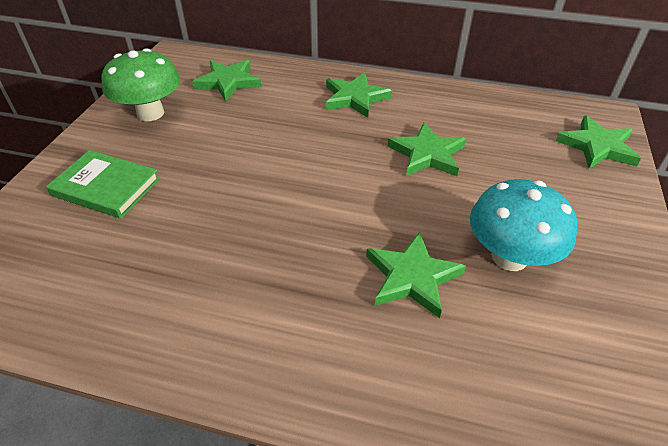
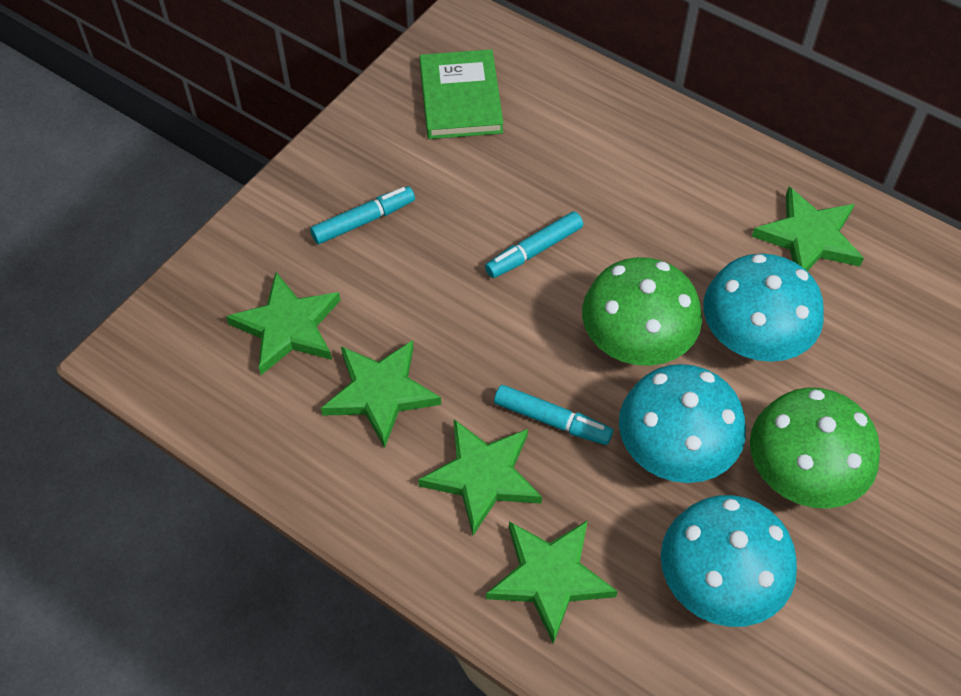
green mushroom: [101,48,180,121] = 1 -> [582,257,702,366] [750,388,880,509] = 2
turquoise marker: none = 0 -> [310,186,415,244] [485,211,583,278] [494,385,613,445] = 3
turquoise mushroom: [470,179,577,271] = 1 -> [619,364,746,483] [661,495,797,627] [703,253,824,362] = 3

